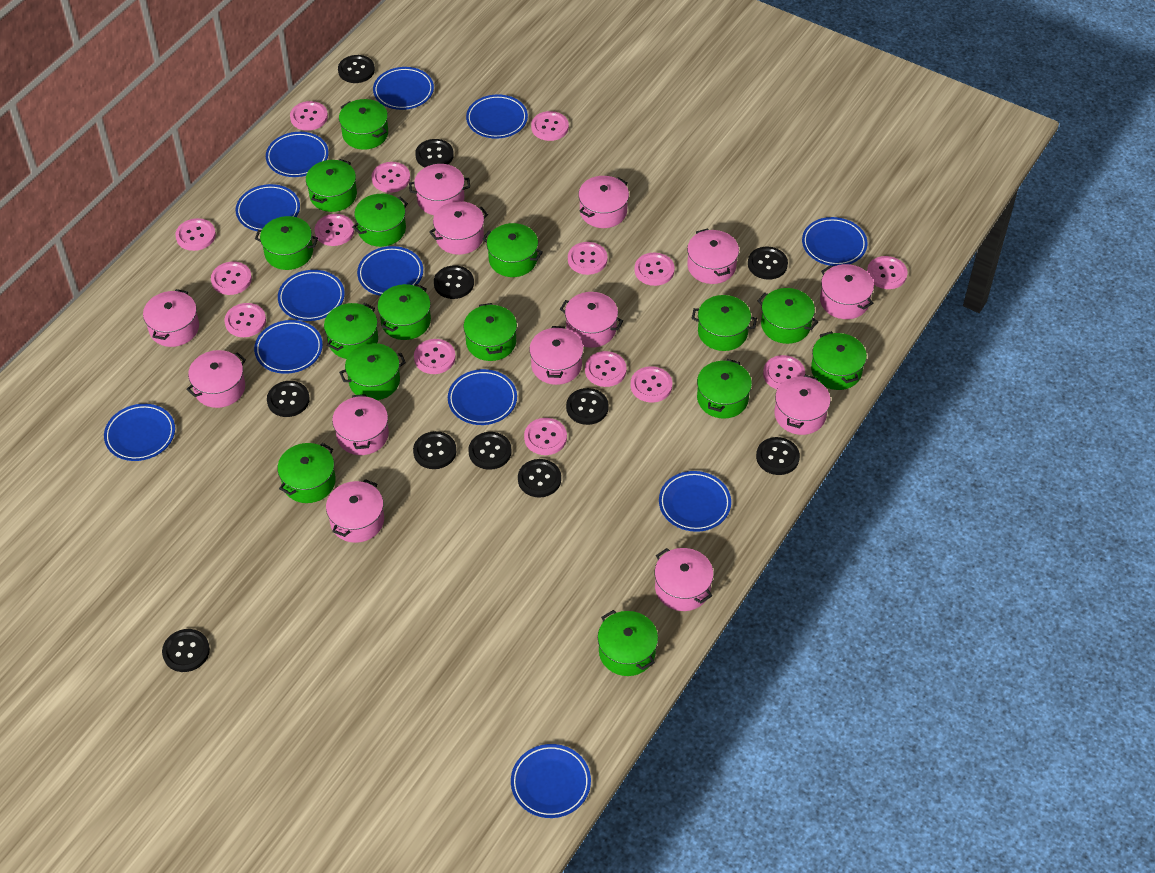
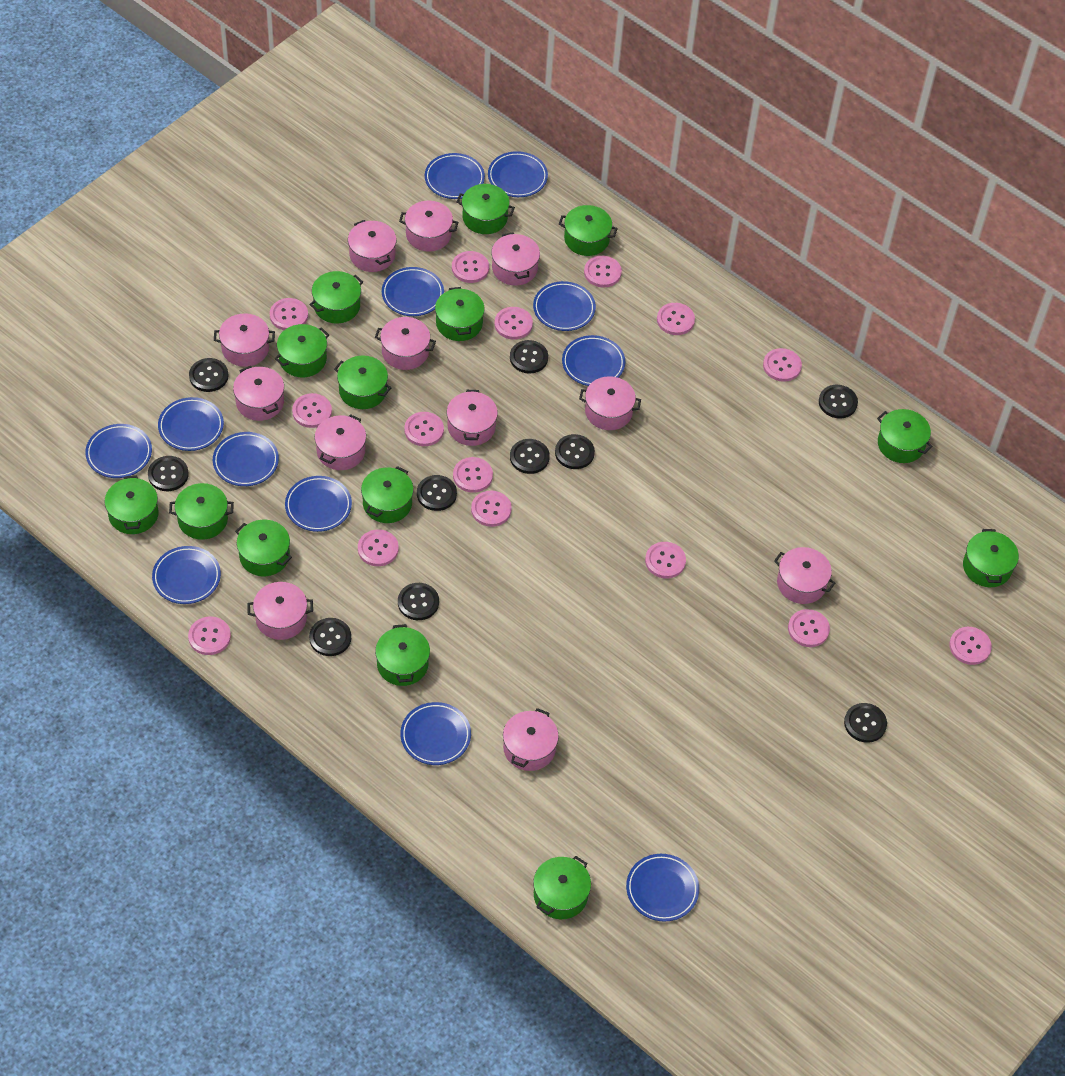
black button: [162,629,210,672] [267,381,310,417] [338,55,375,83] [413,431,456,469] [415,139,454,167] [434,266,474,299] [468,432,512,470] [518,459,561,497] [566,388,609,425] [748,247,788,280] [756,437,800,475] = 11 -> [148,456,189,491] [189,358,229,392] [309,618,351,656] [398,583,439,620] [417,475,457,511] [510,340,548,374] [510,439,550,474] [555,434,595,469] [819,385,858,418] [844,703,887,743] = 10
green pot: [255,216,318,270] [277,443,336,503] [306,159,357,212] [324,303,378,359] [339,99,388,150] [339,343,406,400] [352,194,408,247] [377,284,431,340] [463,303,517,361] [483,223,543,277] [598,610,658,676] [692,295,757,351] [697,359,752,419] [758,288,818,344] [811,331,867,390] = 15 -> [104,476,159,534] [169,483,234,540] [235,520,292,576] [275,324,329,377] [309,271,363,323] [334,356,391,409] [361,466,413,523] [375,624,430,686] [435,287,485,341] [456,184,515,234] [533,856,591,919] [559,205,618,256] [877,409,933,463] [963,529,1019,587] = 14
pink pot: [143,289,199,347] [186,350,246,408] [326,479,384,543] [332,394,389,455] [409,164,470,215] [429,201,488,255] [529,326,583,385] [560,292,623,348] [578,176,629,228] [655,548,714,611] [687,228,739,284] [774,375,831,435] [820,264,874,319] = 13 -> [214,313,275,367] [233,366,284,421] [247,582,313,640] [315,414,366,470] [348,220,396,272] [375,317,436,370] [399,201,458,252] [447,390,498,446] [491,233,540,286] [503,708,559,771] [579,376,641,430] [774,547,835,604] = 12

